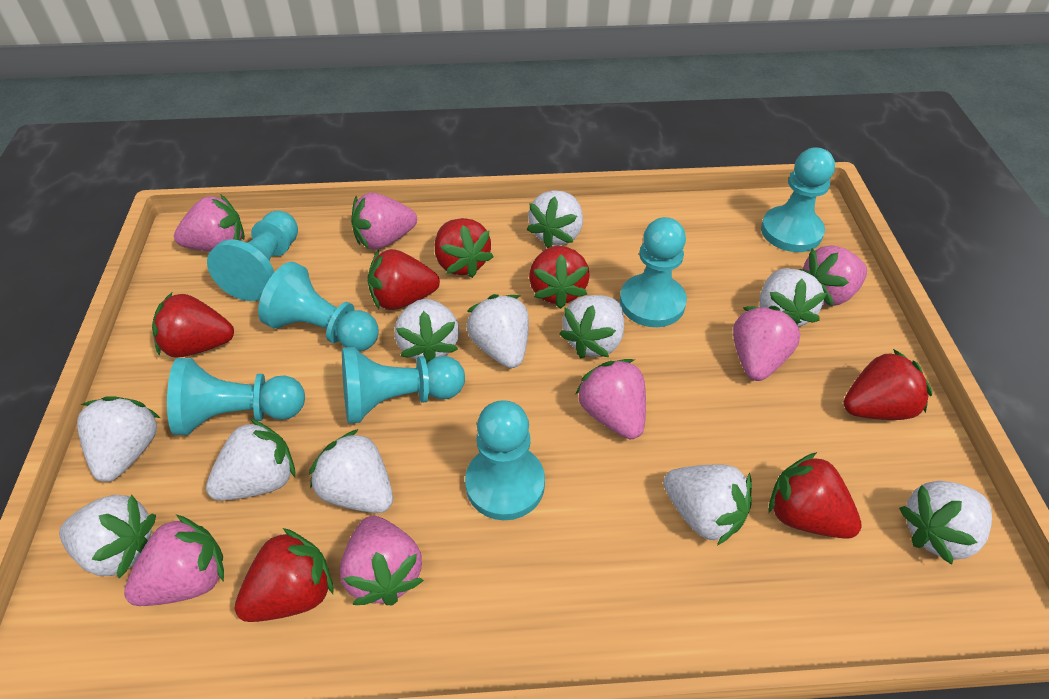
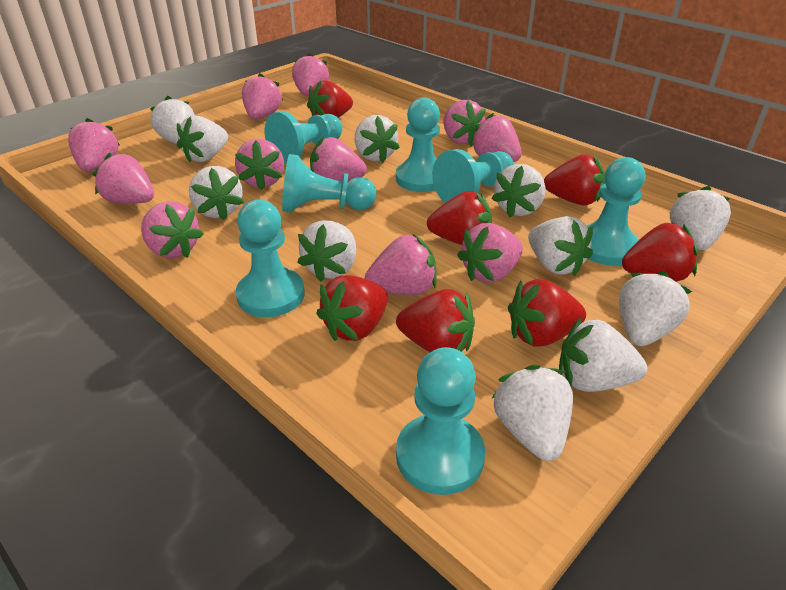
pink strawberry: [124,515,224,606] [174,194,245,252] [340,516,424,605] [351,192,417,250] [576,359,646,439] [733,306,801,381] [800,245,867,307] = 7 -> [68,118,120,172] [93,153,154,204] [141,201,203,258] [235,139,284,190] [242,73,283,119] [292,53,329,96] [310,137,367,182] [365,234,437,295] [443,100,486,145] [457,223,523,283] [470,113,522,162] = 11

